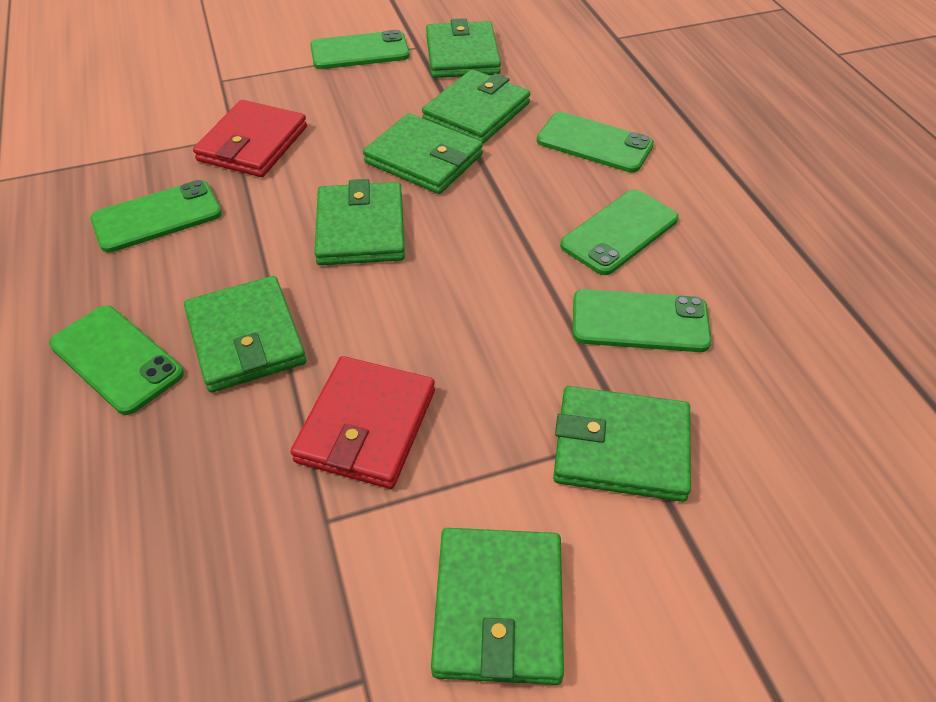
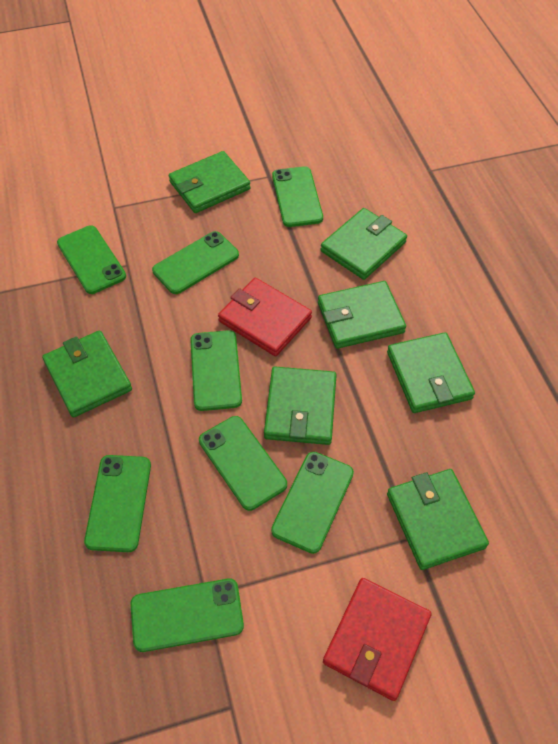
green phone: [49,305,184,415] [90,180,222,253] [310,30,410,69] [537,112,654,173] [560,189,679,275] [573,289,712,352] = 6 -> [57,225,126,294] [84,455,151,552] [130,578,244,652] [152,231,239,294] [190,330,242,411] [199,416,287,511] [271,452,354,554] [272,166,323,227] = 8

